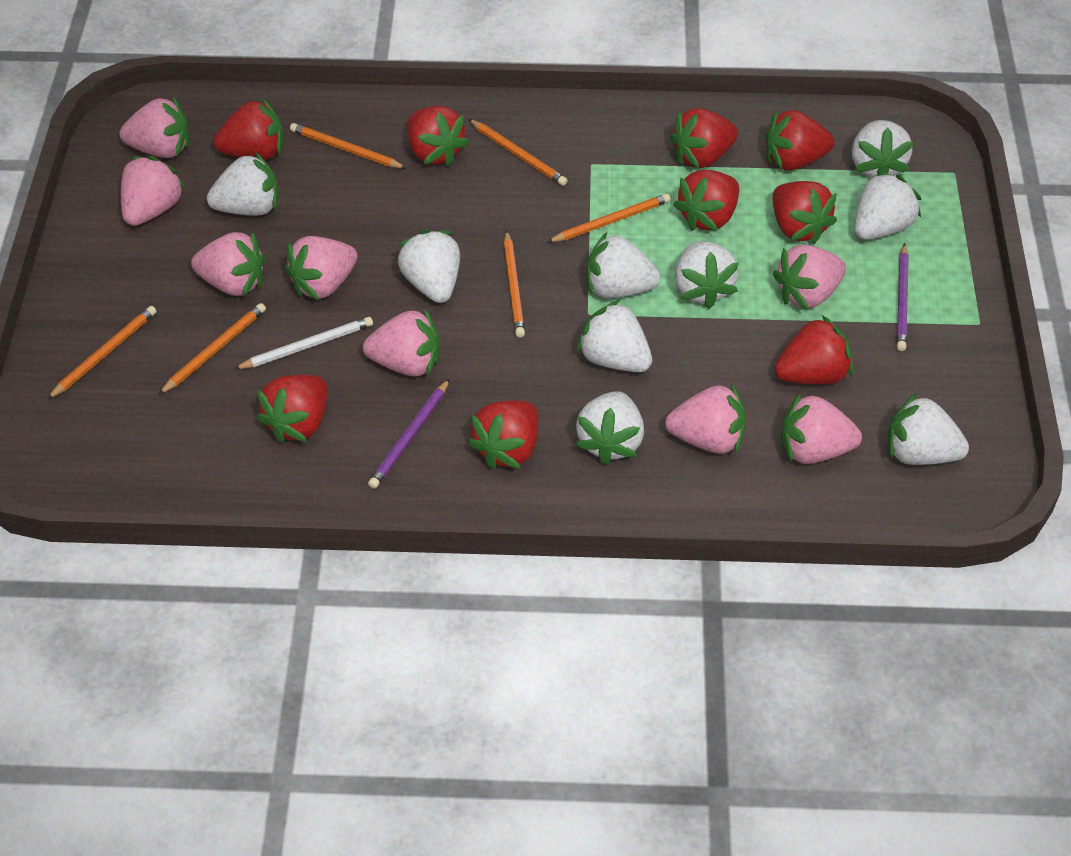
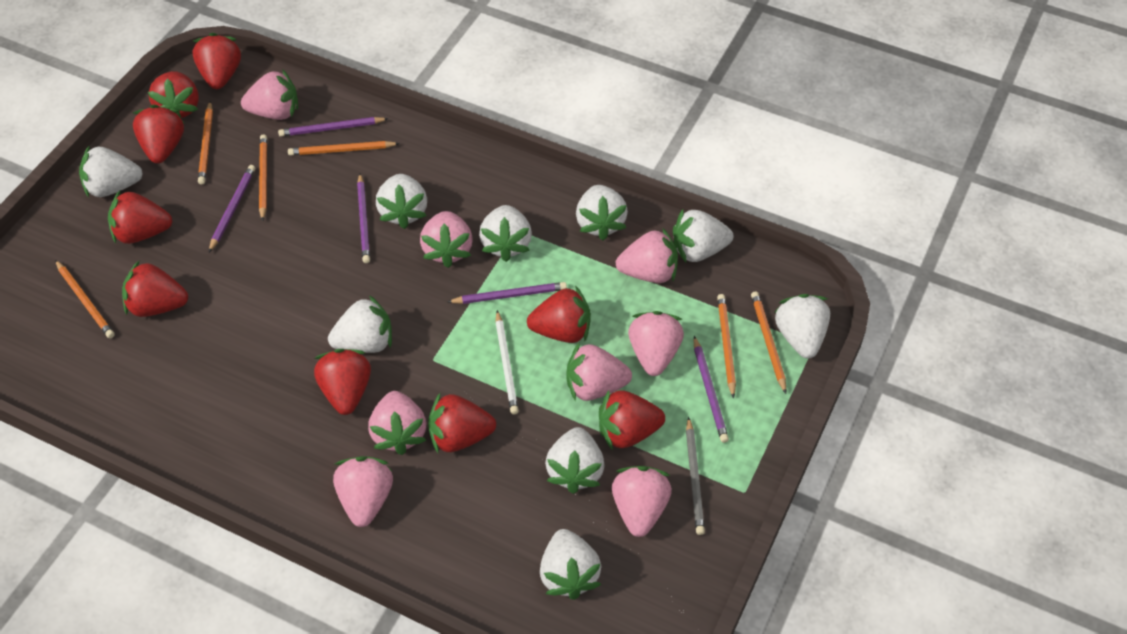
grey pencil: none = 0 -> [686,417,705,535] = 1
purple pencil: [368,379,450,489] [897,243,909,351] = 2 -> [209,165,255,252] [278,117,389,137] [357,174,370,263] [447,282,567,304] [694,336,729,443] = 5

